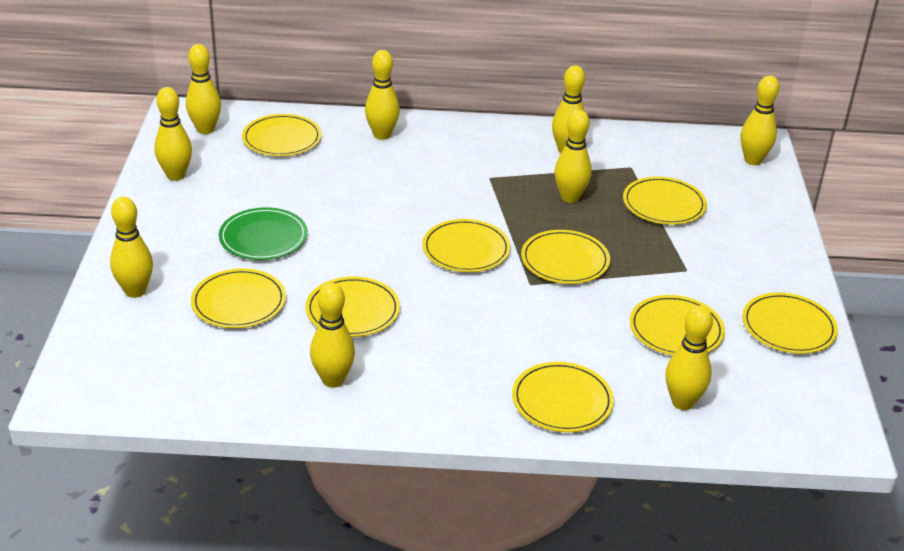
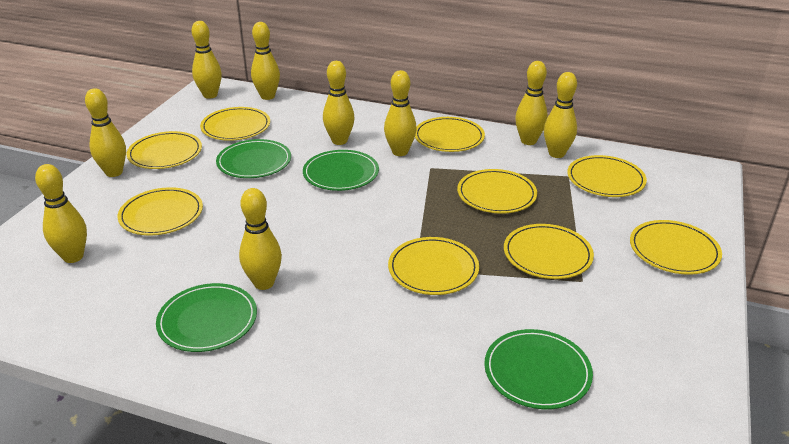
green plate: [219,207,308,260] = 1 -> [156,283,257,352] [216,139,291,178] [303,150,379,191] [484,329,593,409] = 4

